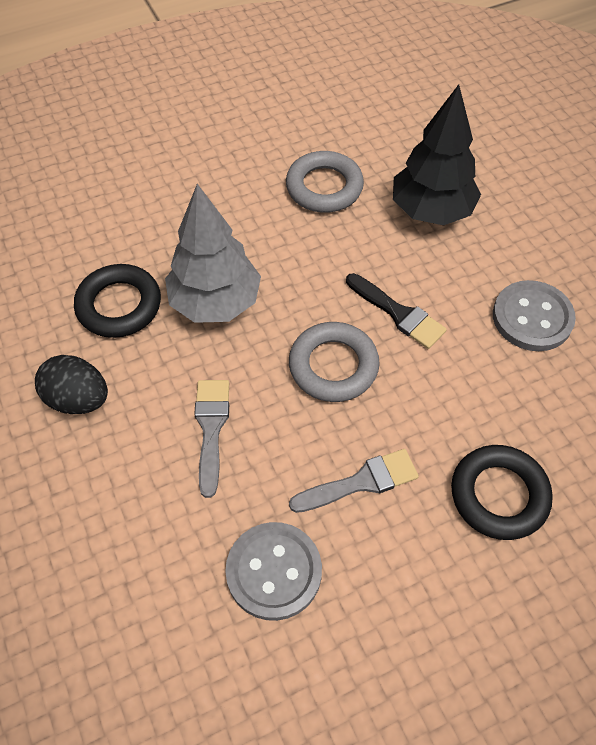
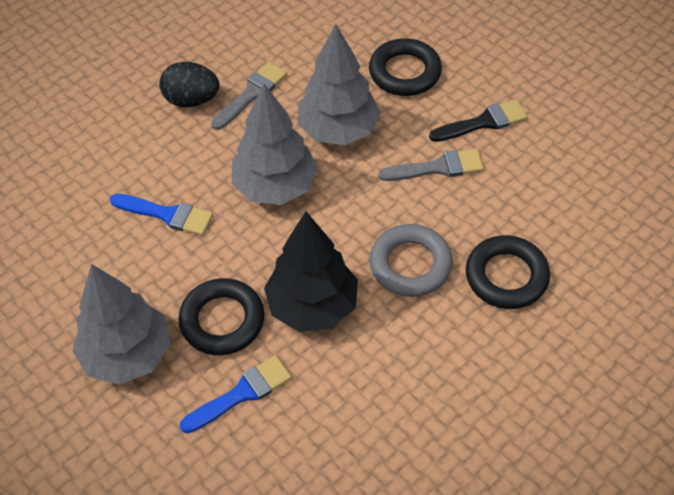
black ring: [74,264,161,338] [451,445,553,540] = 2 -> [179,278,265,355] [369,38,442,96] [466,235,550,309] = 3
blue brush: none = 0 -> [110,194,213,236] [180,355,292,434] = 2
grey button: [225,522,322,621] [493,280,576,351] = 2 -> none = 0
grey ring: [286,151,364,213] [289,322,380,402] = 2 -> [369,224,453,297] = 1
grey tree: [165,184,261,323] = 1 -> [72,264,170,385] [232,84,318,205] [298,24,381,145] = 3

